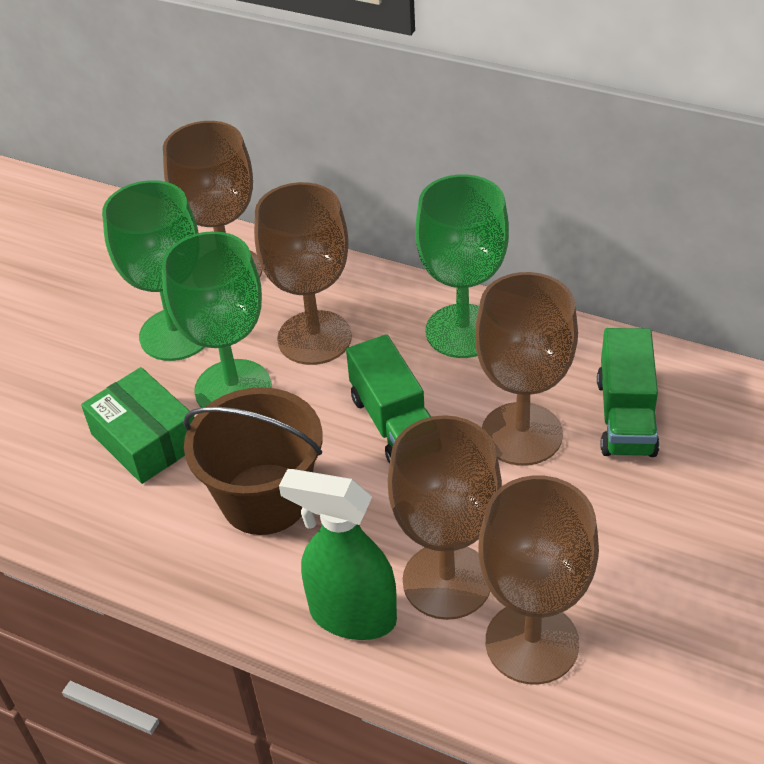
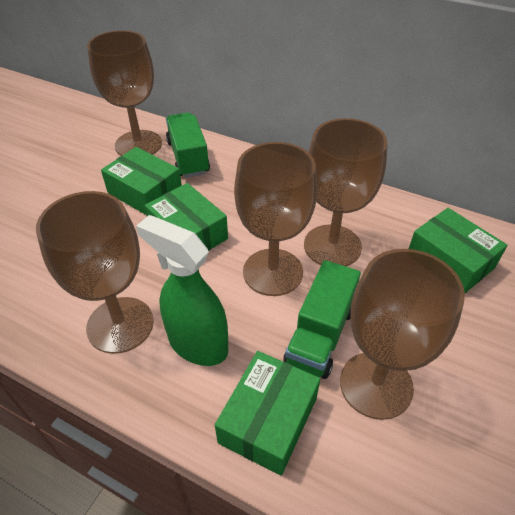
brown bucket: [183,387,323,535] = 1 -> none = 0
green box: [81,367,194,484] = 1 -> [101,147,182,215] [145,183,228,251] [215,351,320,476] [409,208,507,293] = 4
green goblet: [102,180,205,361] [162,231,271,408] [415,174,509,358] = 3 -> none = 0

